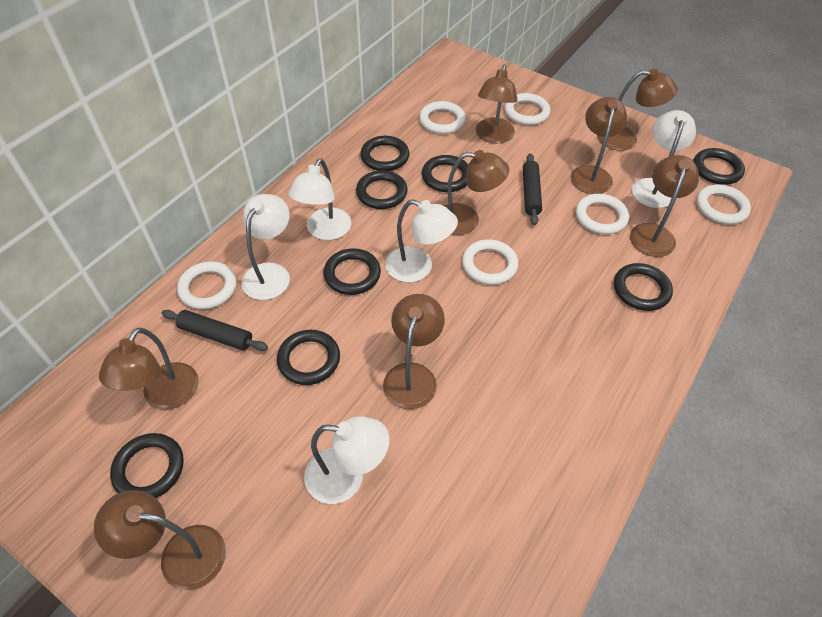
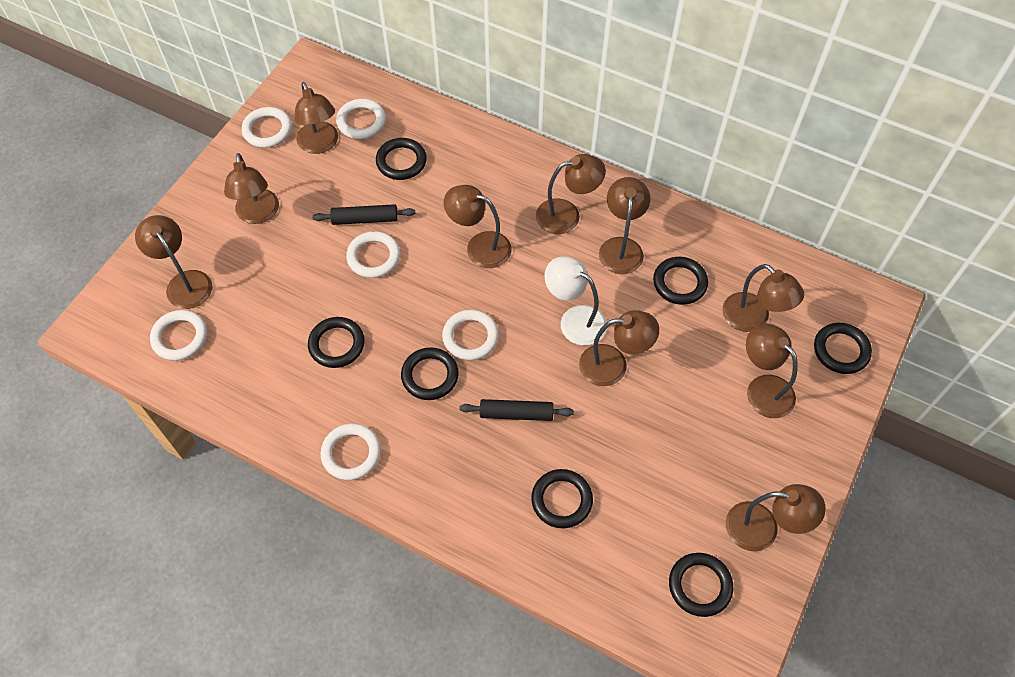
black ring: [110,433,184,498] [277,330,340,385] [324,248,381,295] [356,170,408,209] [360,136,409,171] [422,155,468,192] [614,263,673,311] [693,148,745,185] = 8 -> [308,317,365,368] [376,138,427,180] [401,347,459,400] [531,469,593,528] [653,257,708,305] [669,553,733,617] [814,323,872,374] = 7
brown lamp: [94,490,226,590] [99,328,199,410] [383,294,445,410] [444,150,509,235] [476,65,518,144] [571,97,627,194] [597,69,678,151] [630,155,699,257] = 8 -> [135,215,212,309] [224,153,279,224] [295,82,338,154] [443,185,511,268] [536,154,606,234] [579,310,659,386] [599,177,650,274] [722,264,804,332] [726,484,826,551] [746,323,798,418] = 10
white lamp: [241,194,290,300] [288,158,351,240] [304,416,389,504] [385,199,458,282] [632,110,696,208] = 5 -> [544,257,607,346] = 1

